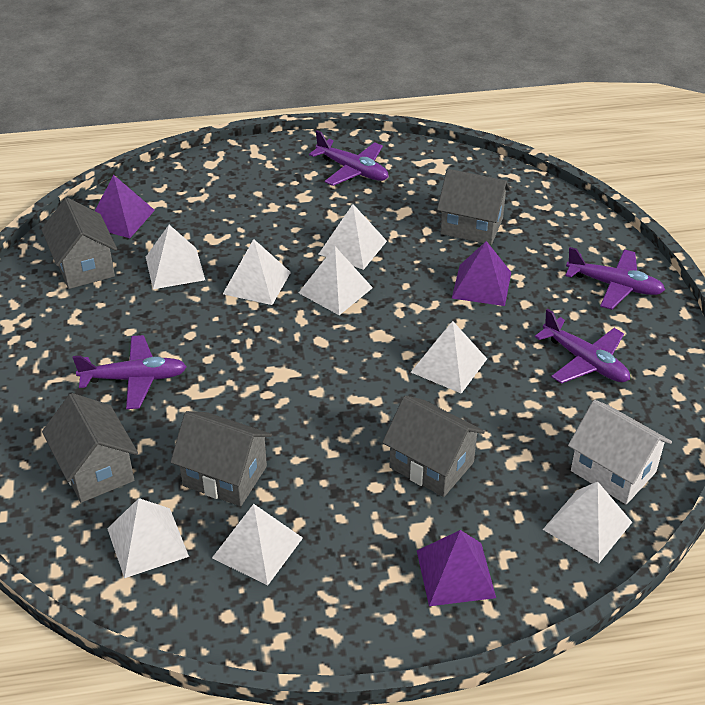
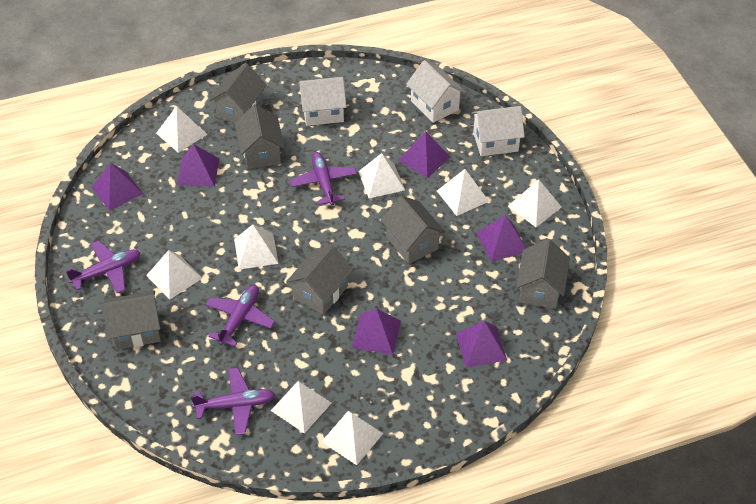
grey house: [41,198,117,289] [42,393,138,503] [171,411,272,506] [382,395,485,497] [437,169,511,245] = 5 -> [103,290,161,350] [209,64,267,124] [235,104,284,169] [286,245,353,315] [381,196,445,264] [516,239,570,309] = 6
purple pyramid: [95,175,155,238] [417,530,496,606] [452,241,511,306] = 3 -> [92,163,143,211] [177,144,219,187] [352,308,401,355] [398,131,450,178] [456,321,507,368] [477,215,526,262] = 6
white house: [568,400,672,504] = 1 -> [298,77,347,126] [406,60,465,123] [471,106,525,156] = 3

